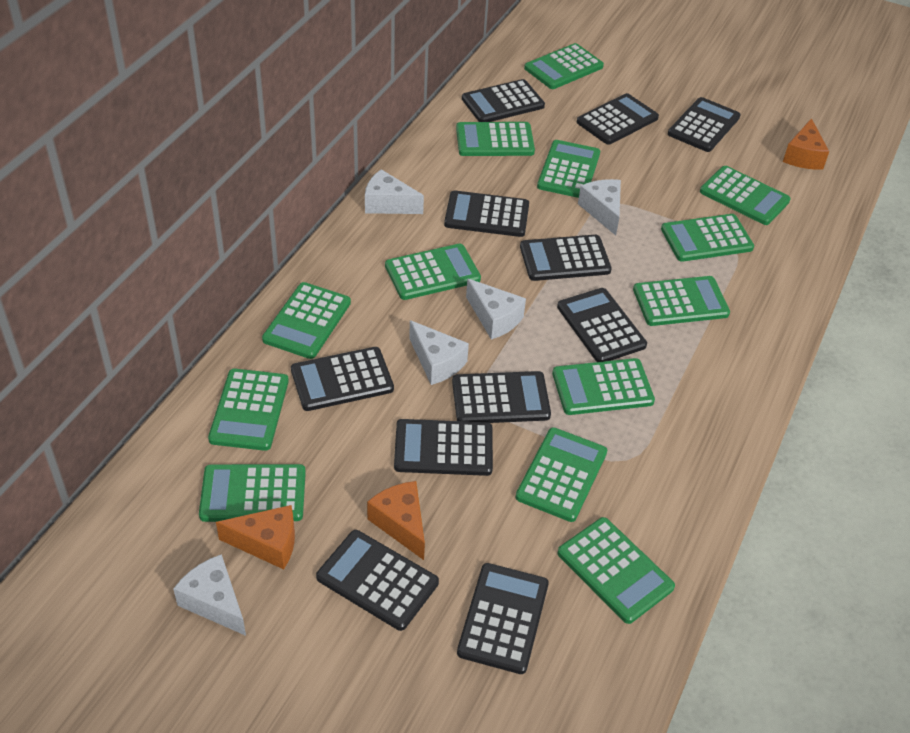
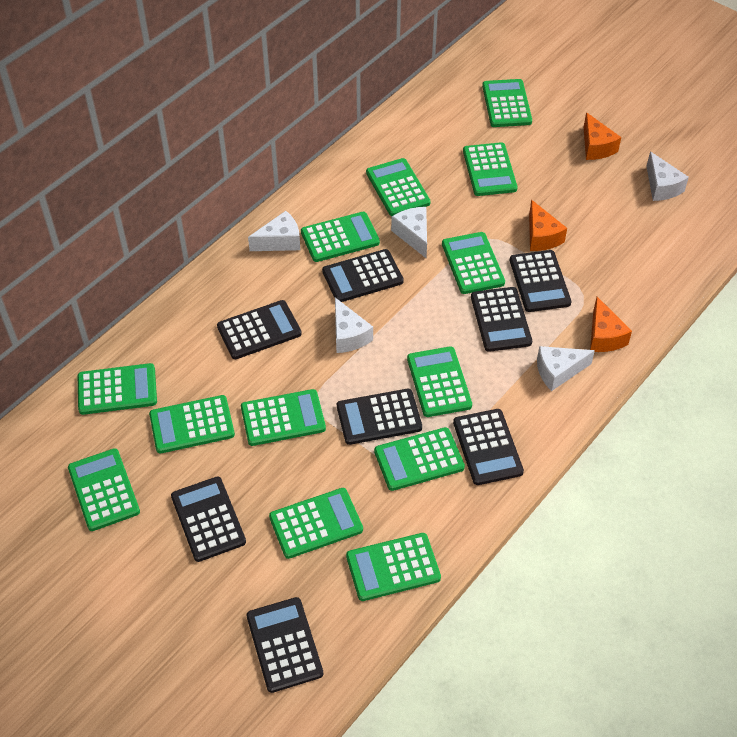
black calculator: [291,347,394,411] [316,530,439,631] [394,419,493,476] [444,190,529,237] [452,371,551,423] [457,563,549,674] [462,79,545,122] [520,235,612,281] [557,288,647,362] [577,93,659,145] [668,97,740,152] = 11 -> [171,476,246,562] [217,300,302,359] [246,597,323,693] [322,249,404,302] [337,389,422,445] [453,409,524,485] [471,287,532,352] [510,250,571,312] = 8

